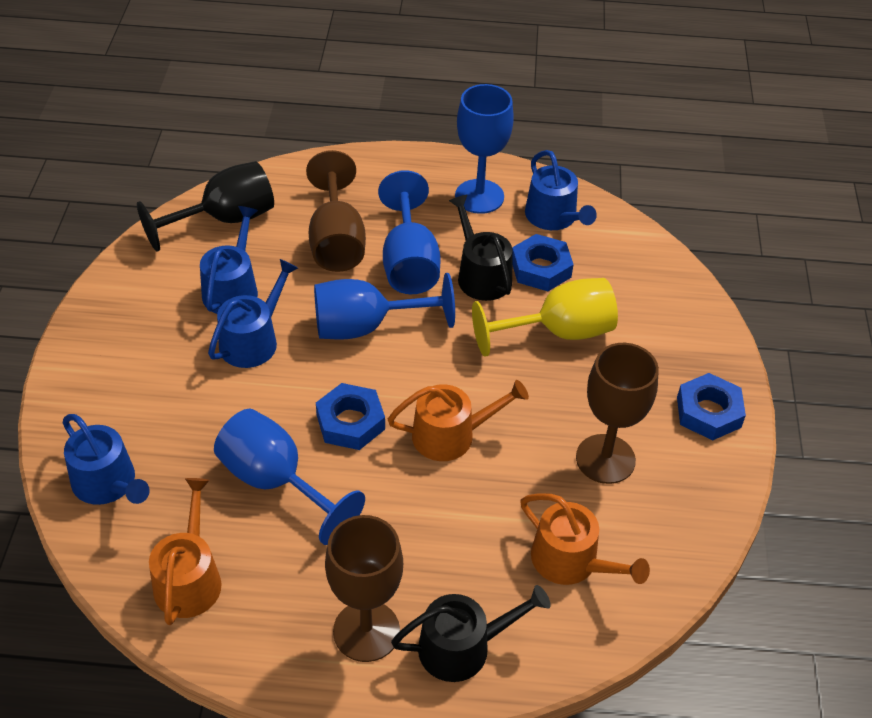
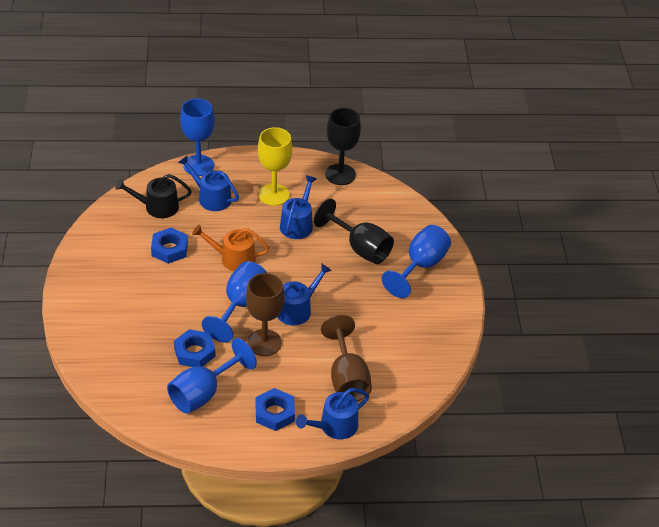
black goblet: [137,161,274,252] = 1 -> [314,198,394,264] [325,108,361,185] = 2
black watering can: [391,585,551,682] [449,195,512,301] = 2 -> [115,174,192,218] = 1
brown goblet: [306,150,366,272] [325,515,403,662] [576,343,659,484] = 3 -> [246,273,285,356] [321,315,372,401] = 2
orange watering can: [149,478,222,625] [388,380,529,461] [520,493,650,585] = 3 -> [192,225,269,271] = 1

